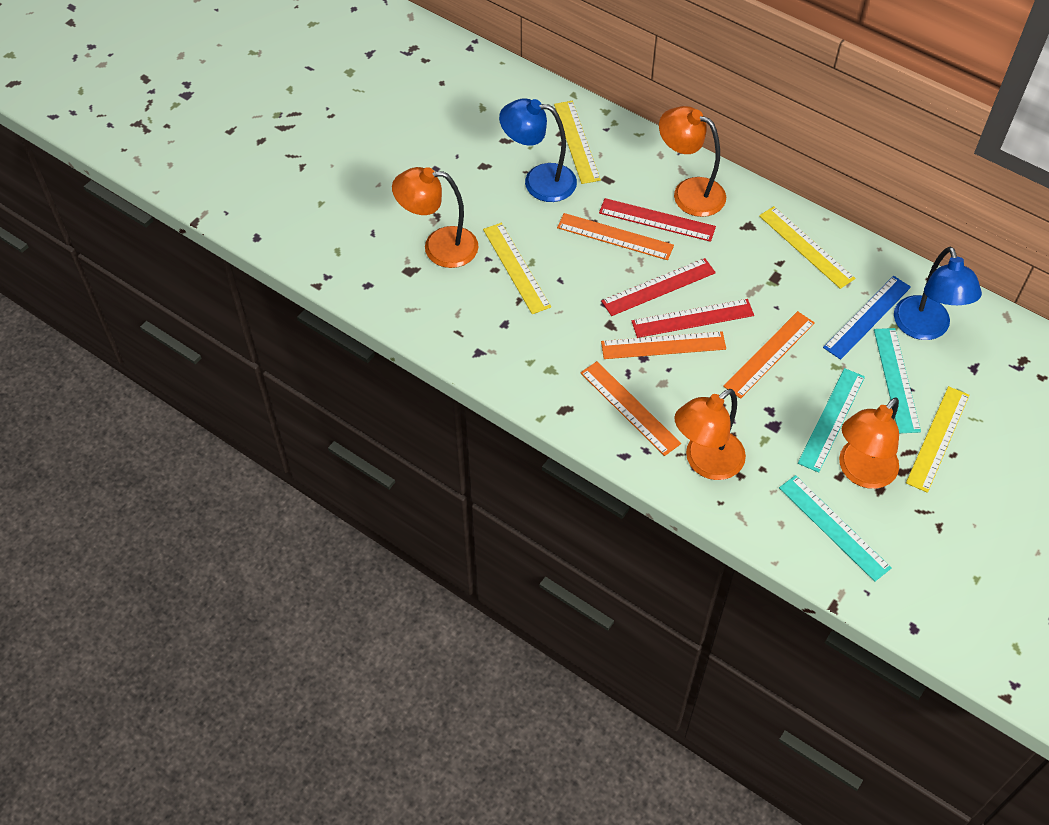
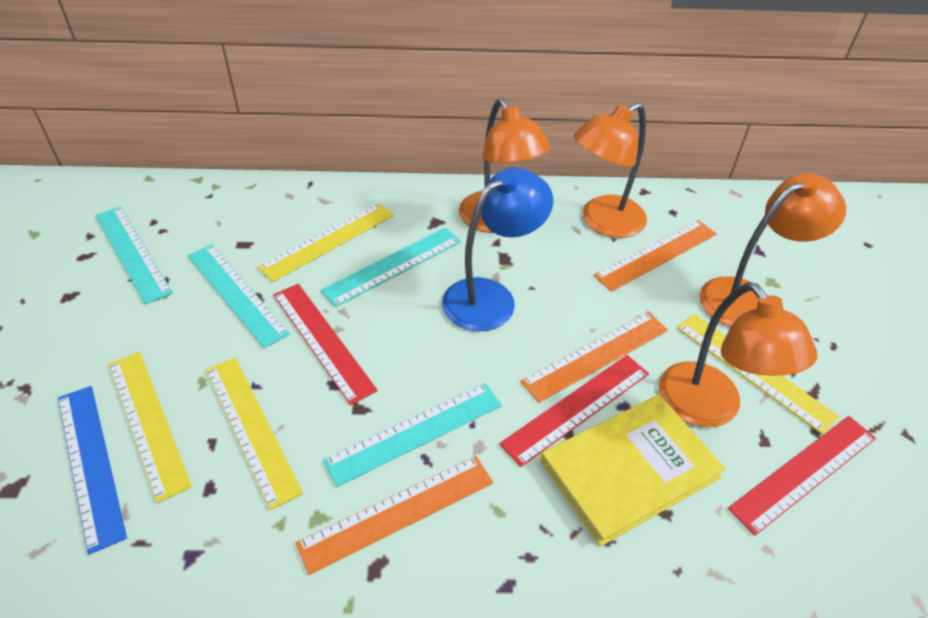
blue lamp: [499,98,577,202] [894,247,982,340] = 2 -> [442,168,553,331] = 1
orange ruler: [557,213,674,260] [580,361,681,456] [601,331,726,359] [723,311,815,399] = 4 -> [295,456,493,575] [520,312,668,403] [593,220,717,292] = 3
turquoise ruler: [779,475,892,582] [798,368,865,473] [874,328,921,433] = 3 -> [95,206,173,304] [188,244,290,348] [321,228,461,307] [323,383,502,487] = 4
yellow book: none = 0 -> [540,394,726,547] = 1

